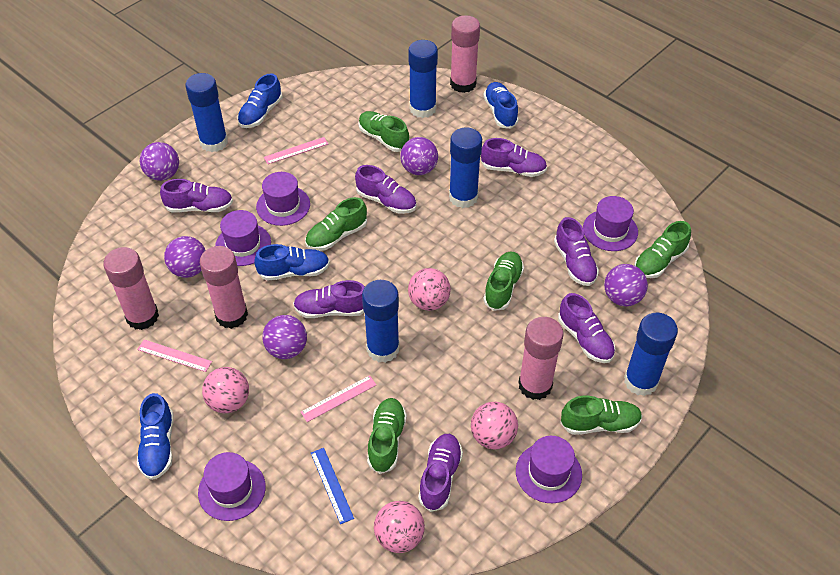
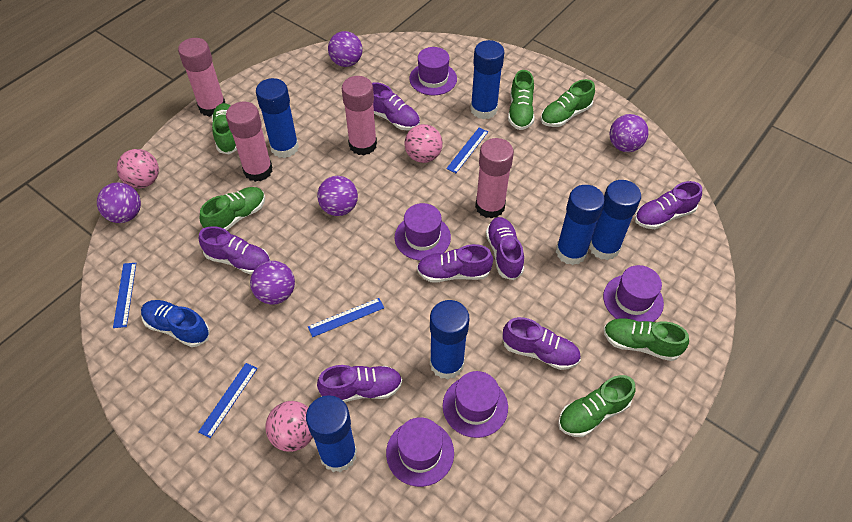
blue glue stick: [185,73,228,152] [362,280,400,363] [408,40,438,118] [449,127,482,208] [624,313,678,396] = 5 -> [256,78,299,158] [306,395,357,472] [430,300,469,380] [470,40,504,119] [556,185,605,265] [589,180,641,260] = 6
blue ruler: [311,448,354,524] = 1 -> [113,263,136,328] [198,363,258,438] [308,298,384,337] [446,128,488,173] = 4
blue shoe: [137,393,174,480] [237,74,283,128] [254,244,330,281] [483,82,519,129] = 4 -> [141,300,210,347] = 1
pink ball: [202,367,249,413] [374,501,425,553] [408,268,451,311] [471,402,518,449] = 4 -> [117,149,159,188] [265,401,313,452] [404,124,443,163] = 3
pink ruler: [137,340,212,372] [264,137,328,164] [301,375,376,422] = 3 -> none = 0

